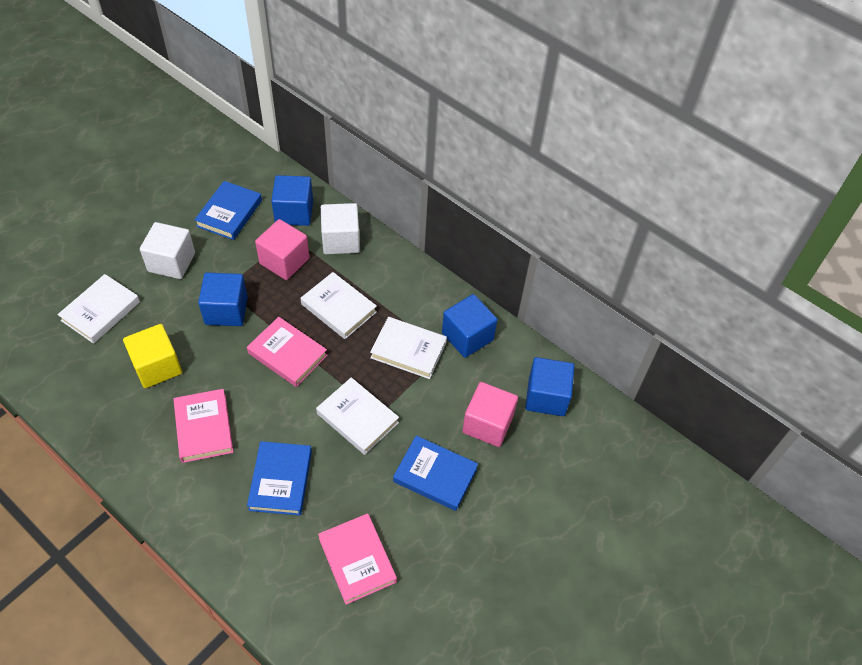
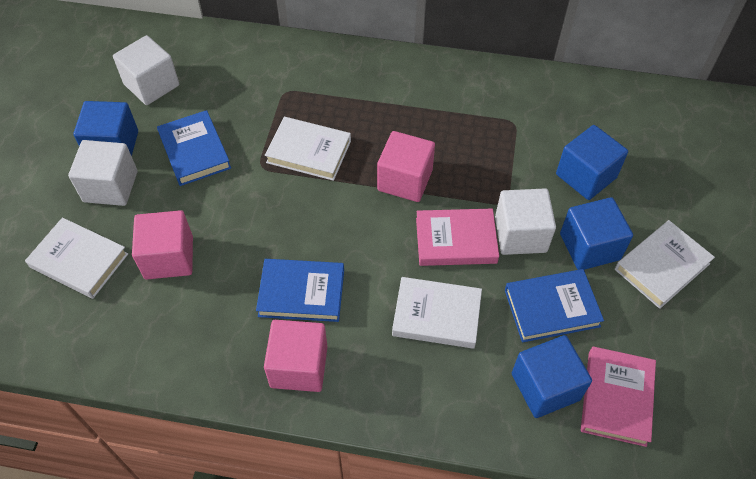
pink book: [173,389,233,463] [247,317,327,387] [318,513,397,605] = 3 -> [416,209,499,266] [581,346,656,447] = 2
pink cube: [255,219,309,280] [462,382,518,447] = 2 -> [132,210,193,279] [264,320,328,392] [377,131,435,202] = 3
white cube: [140,222,195,279] [321,203,360,254] = 2 -> [68,140,137,206] [113,35,179,105] [495,188,556,255] = 3
yellow cube: [123,324,182,388] = 1 -> none = 0

